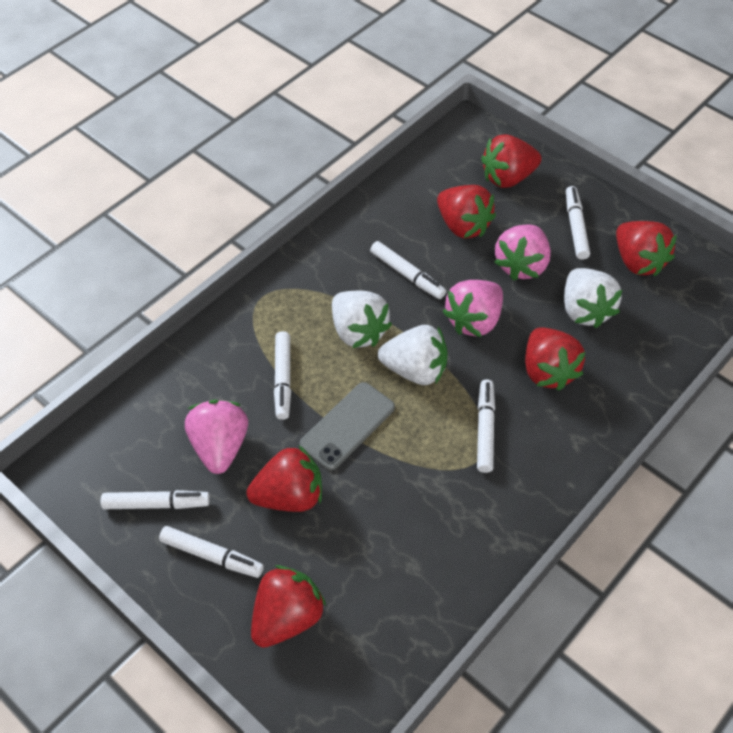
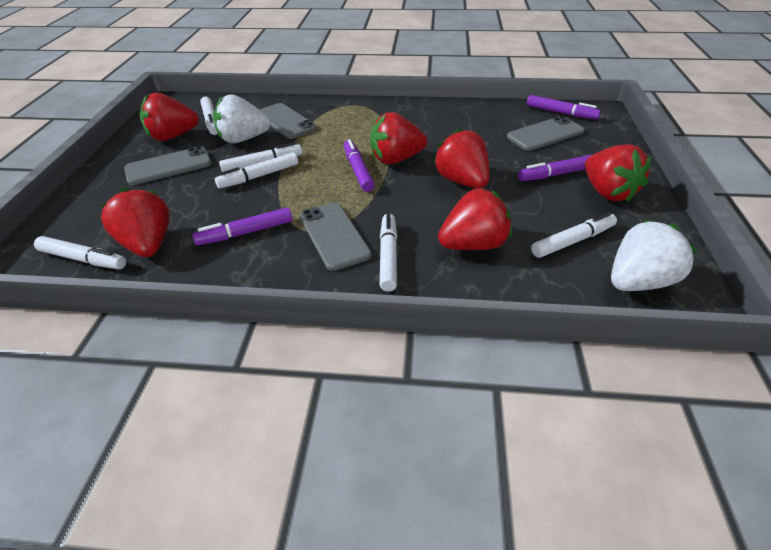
grey phone: [299,382,395,470] = 1 -> [124,146,212,185] [260,103,317,139] [300,202,372,271] [507,116,584,151] = 4
pink strawberry: [185,400,248,474] [442,280,503,337] [494,224,551,281] = 3 -> none = 0
purple marker: none = 0 -> [192,208,293,245] [344,139,375,192] [518,154,593,181] [527,95,601,120] = 4
white strawberry: [332,291,392,348] [378,325,448,385] [564,268,622,328] = 3 -> [213,94,271,143] [611,220,697,291] = 2

